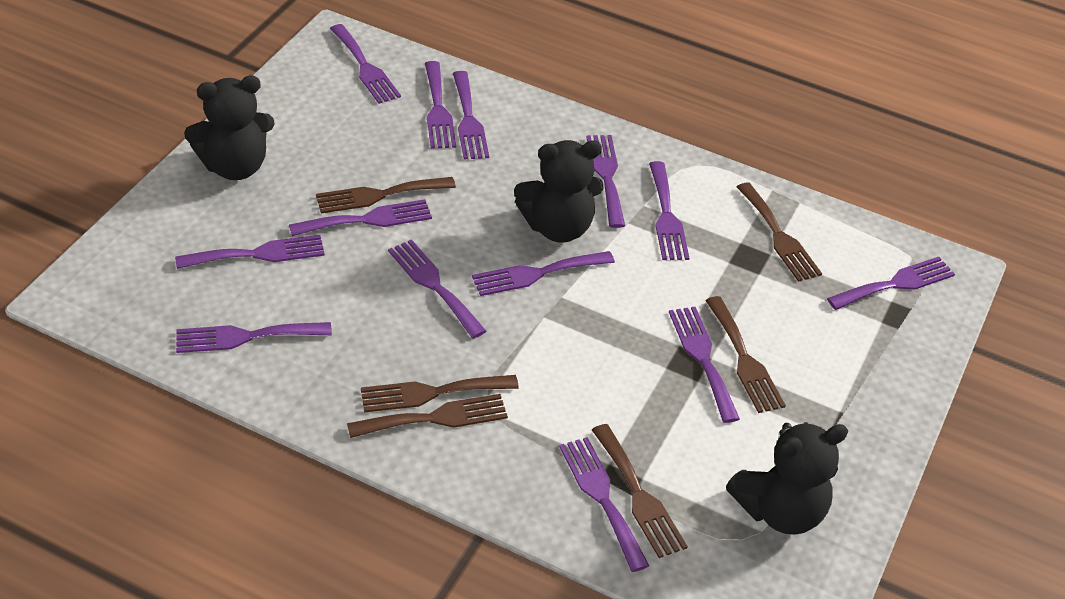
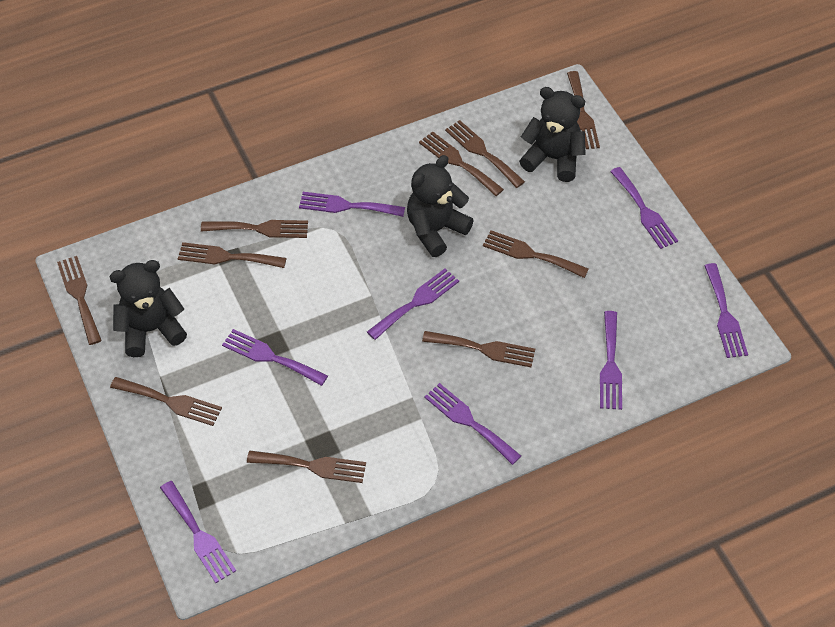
brown fork: [316,177,456,214] [347,394,508,438] [361,375,519,413] [592,424,688,558] [705,296,786,413] [737,182,822,282] = 6 -> [57,256,102,345] [110,377,222,426] [178,242,286,268] [201,220,308,238] [247,451,366,483] [419,131,504,196] [422,331,535,367] [445,120,525,188] [483,230,589,278] [567,71,600,149] = 10
purple fork: [175,235,325,269] [176,322,332,353] [289,199,432,236] [330,24,401,104] [388,239,486,338] [425,61,456,149] [453,71,489,159] [472,251,615,296] [559,437,649,572] [587,135,625,228] [649,161,689,260] [669,307,740,423] [827,257,955,310] = 13 -> [160,481,236,583] [222,329,328,386] [299,192,405,217] [367,269,459,340] [424,383,521,465] [600,311,622,410] [610,167,678,249] [704,263,748,358] = 8

